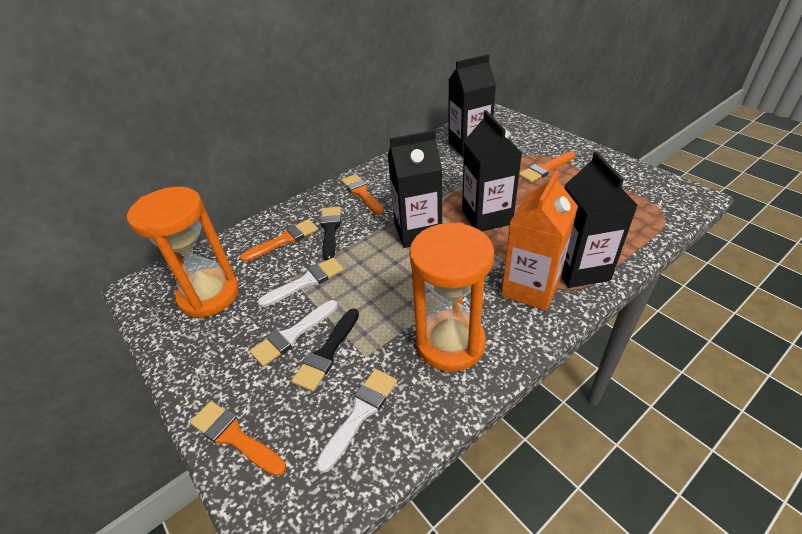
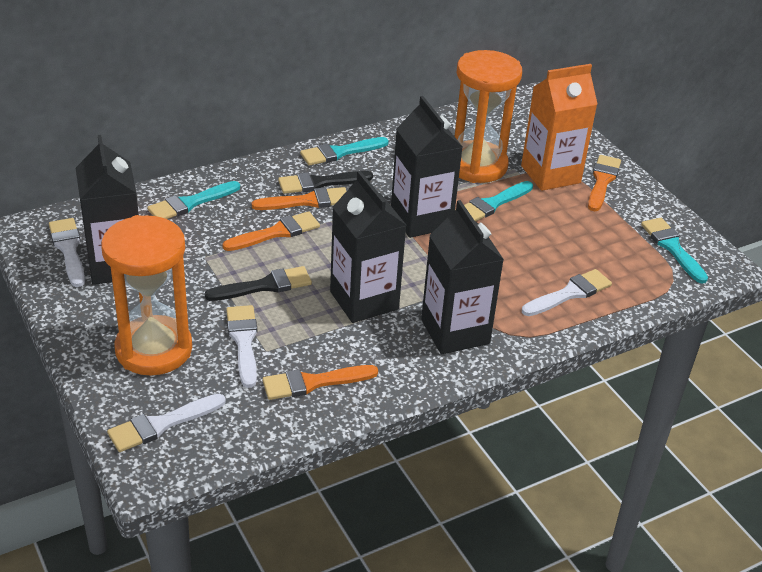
turquoise brush: none = 0 -> [147,181,240,219] [300,137,389,166] [455,181,533,221] [641,218,708,284] = 4
white brush: [250,300,338,367] [258,258,344,307] [316,369,397,473] = 3 -> [49,218,85,287] [107,394,226,452] [226,305,257,388] [522,269,612,316] = 4

